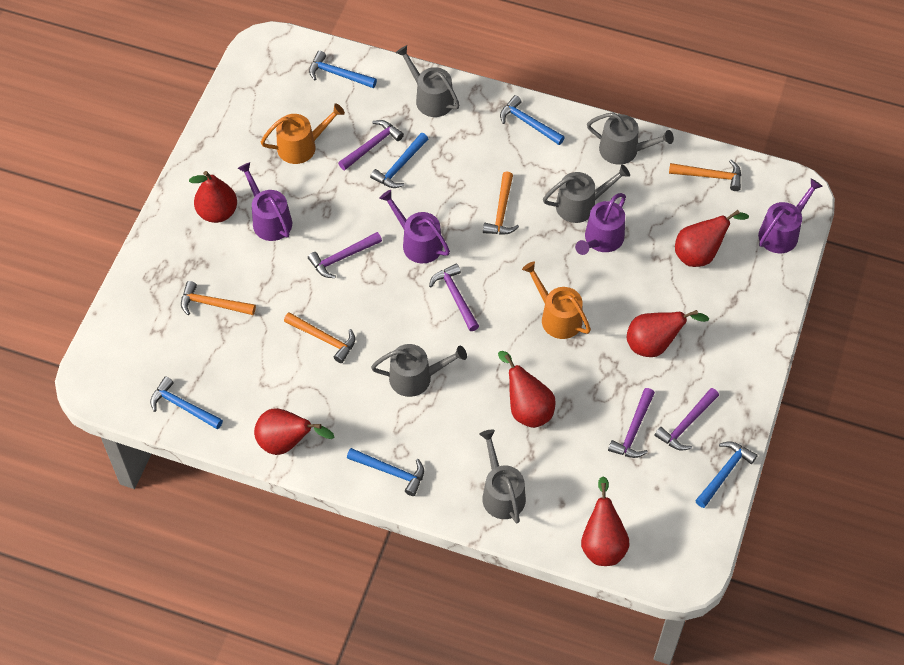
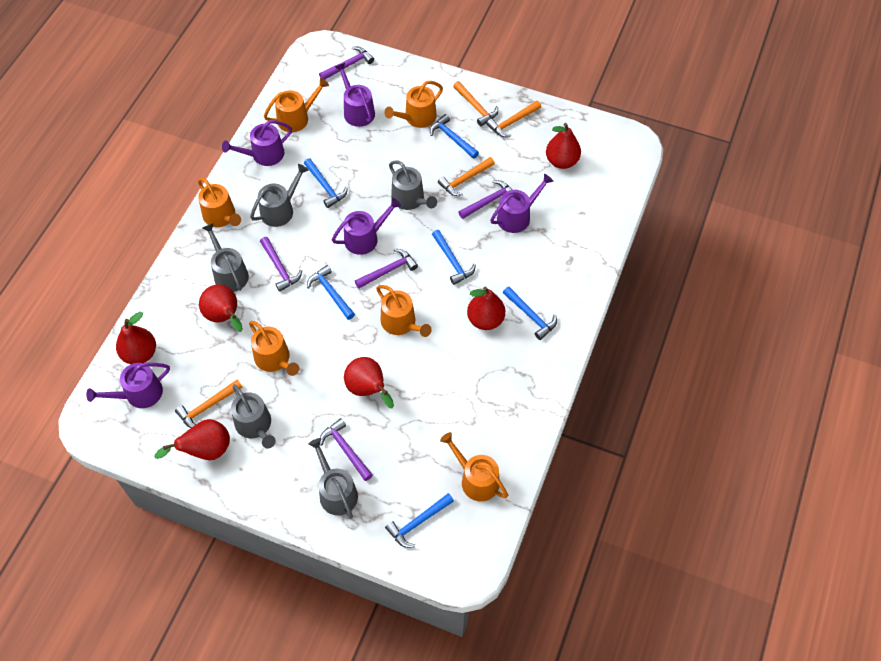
orange watering can: [261,103,345,164] [522,261,591,339] = 2 -> [198,178,241,227] [249,321,299,376] [264,78,329,132] [376,285,432,337] [385,81,443,128] [440,432,508,501] = 6
purple watering can: [237,162,292,241] [379,190,450,263] [575,193,626,255] [758,178,823,253] = 4 -> [86,363,170,408] [222,120,292,166] [332,198,401,255] [335,63,375,127] [490,174,553,233] = 5

